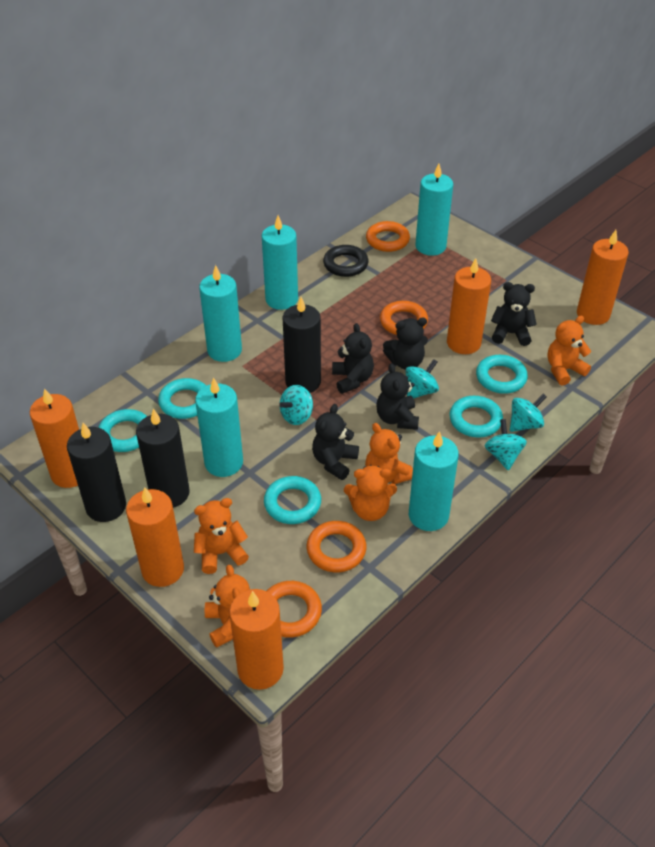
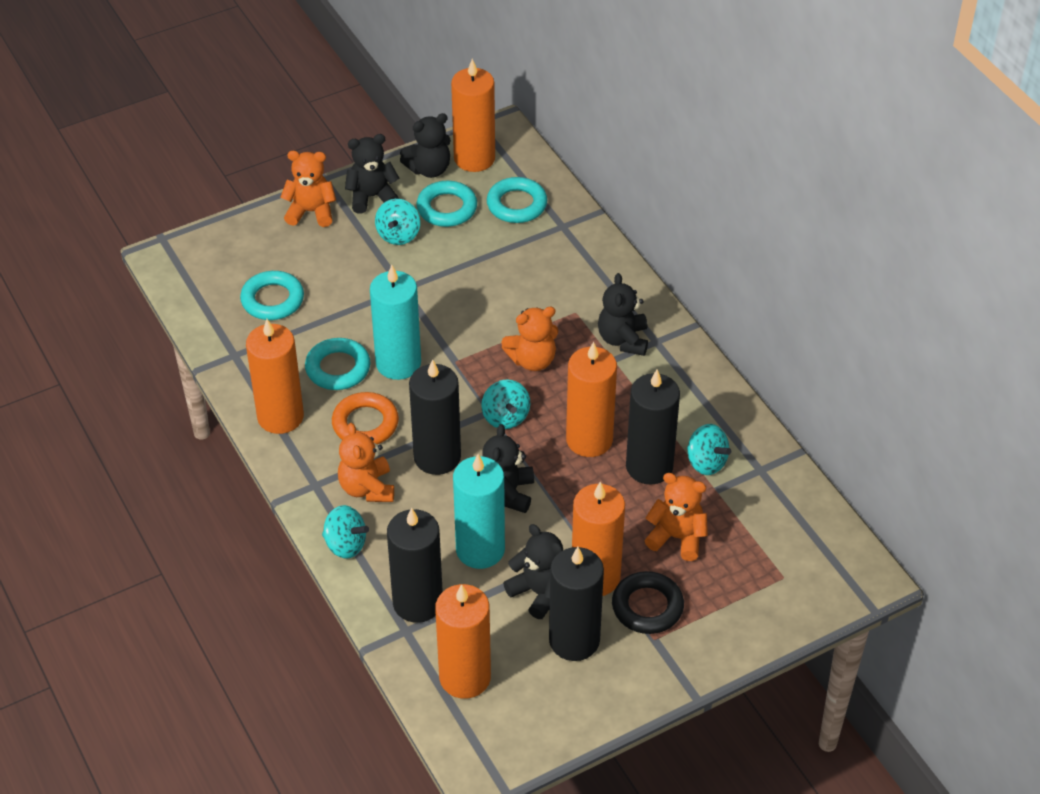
black candle: [67,423,126,522] [136,409,190,508] [283,297,321,393] = 3 -> [387,508,443,623] [409,359,461,475] [549,547,604,661] [626,369,680,485] = 4
orange ring: [267,581,322,638] [306,521,366,573] [366,221,410,252] [380,301,428,335] = 4 -> [332,392,399,444] = 1
orange teddy bear: [194,498,249,574] [205,565,250,648] [344,465,397,521] [365,423,413,484] [547,316,591,386] = 5 -> [280,150,336,227] [338,423,394,502] [501,307,558,371] [644,473,708,561] = 4
turquoise candle: [195,377,243,477] [199,265,242,362] [262,215,298,310] [409,431,459,531] [415,164,453,256] = 5 -> [370,265,421,380] [453,454,505,569] = 2
turquoise ring: [98,409,147,452] [158,378,206,419] [264,476,321,524] [450,396,503,438] [476,355,528,394] = 5 -> [240,271,304,320] [305,338,370,390] [417,181,477,227] [487,177,547,223] = 4

